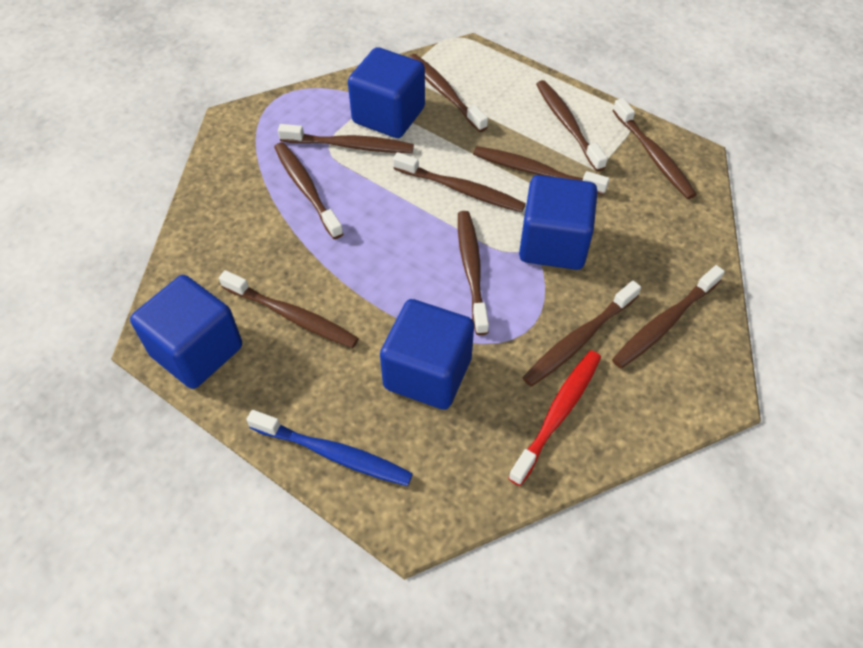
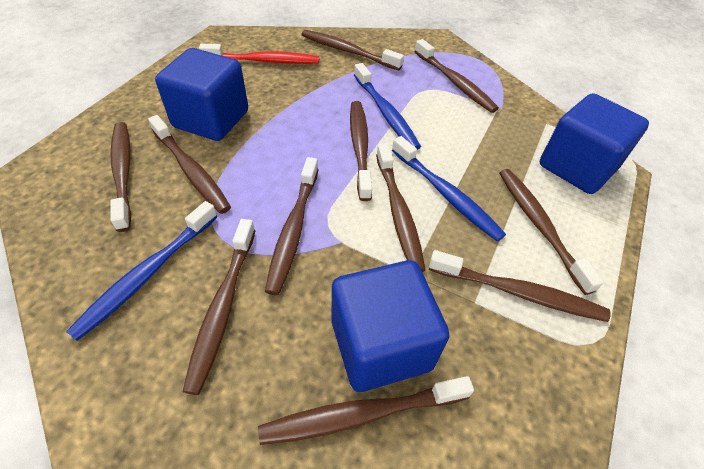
blue cube: [130,275,242,389] [348,47,425,138] [380,299,474,410] [519,175,598,270] = 4 -> [155,48,248,141] [332,260,450,392] [540,93,649,194] = 3
blue toothbrush: [246,410,413,486] = 1 -> [66,201,217,341] [354,63,421,150] [392,136,506,242] = 3

